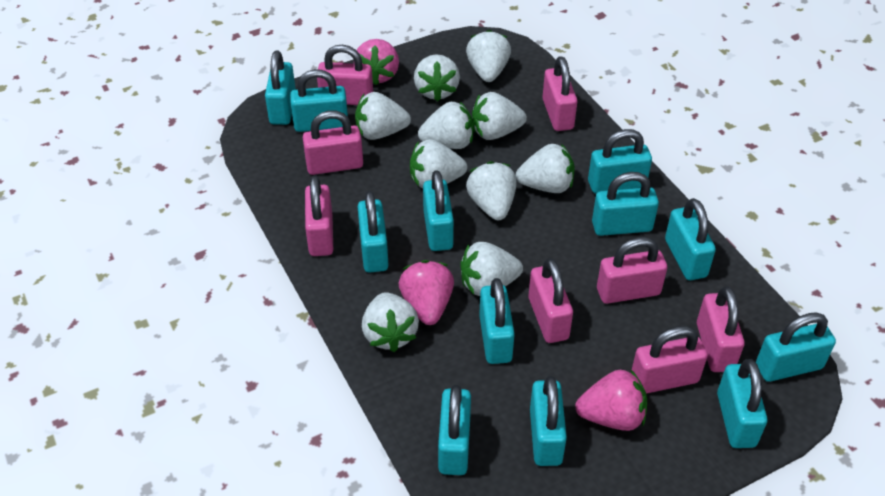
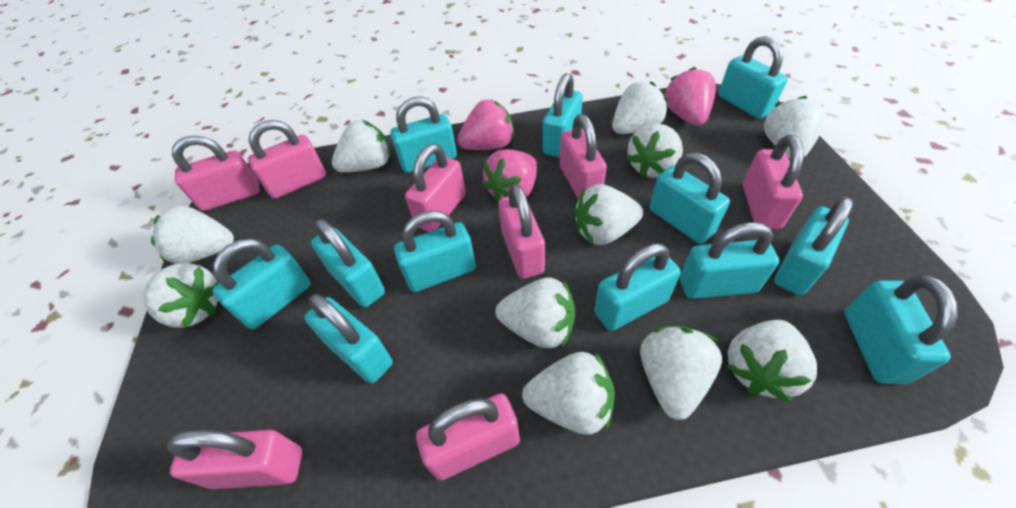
white strawberry: [355,92,411,140] [362,292,419,352] [410,139,467,189] [414,54,460,102] [418,102,474,149] [460,242,523,296] [466,30,511,82] [466,161,517,220] [472,92,527,140] [516,144,575,193] = 10 -> [143,263,219,328] [151,206,234,264] [332,120,390,173] [496,277,575,348] [522,352,615,435] [574,184,643,245] [612,81,668,134] [626,123,683,178] [640,326,722,420] [726,320,817,402] [764,96,826,158] = 11

